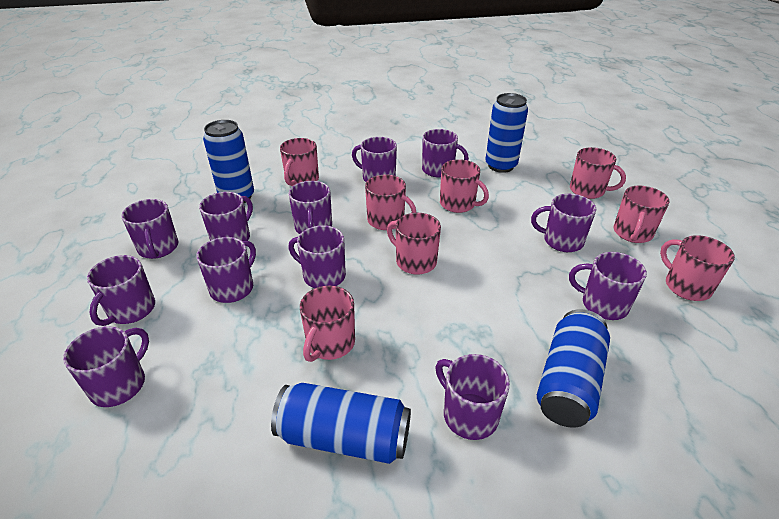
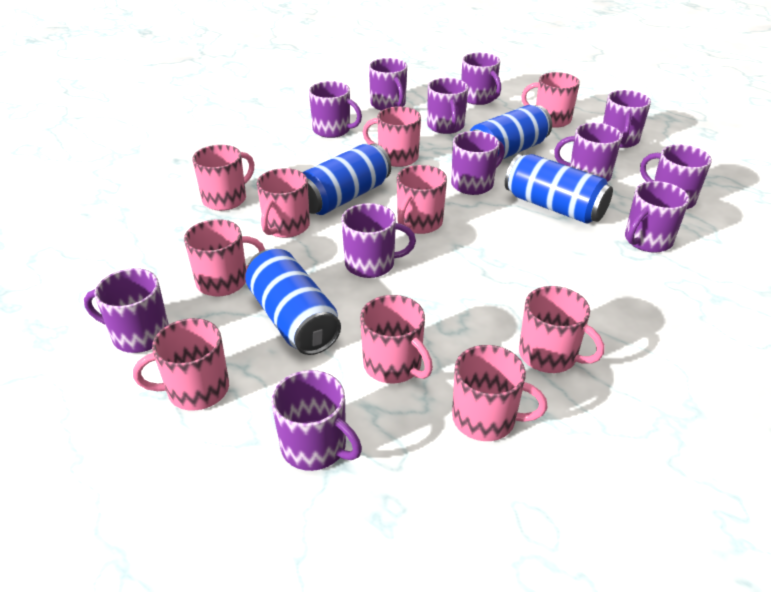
pink mug: [280,138,319,186] [300,286,355,362] [365,175,417,230] [387,213,441,275] [440,159,489,213] [570,147,626,199] [614,186,670,243] [660,235,735,301] = 8 -> [133,318,229,411] [184,219,265,297] [192,145,254,211] [257,168,310,238] [360,295,433,383] [363,106,421,167] [397,165,447,234] [452,345,547,441] [519,286,604,373] [521,72,580,128] = 10

